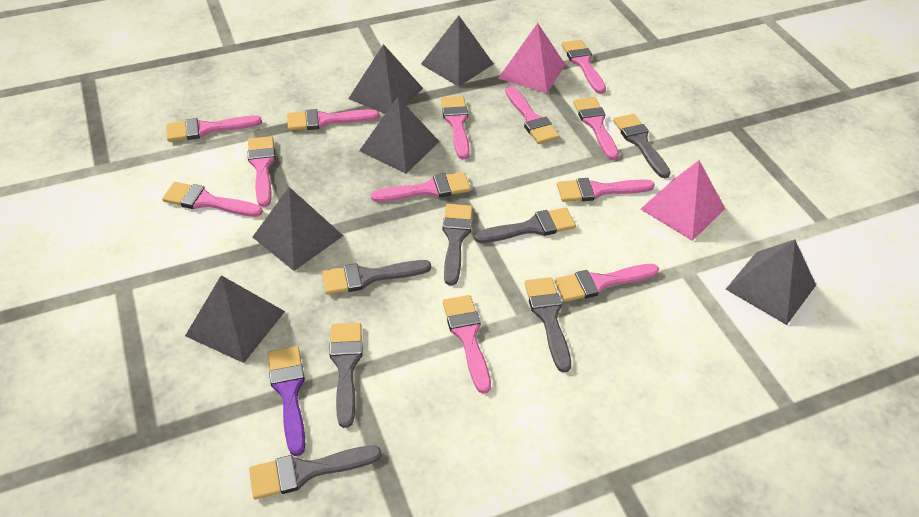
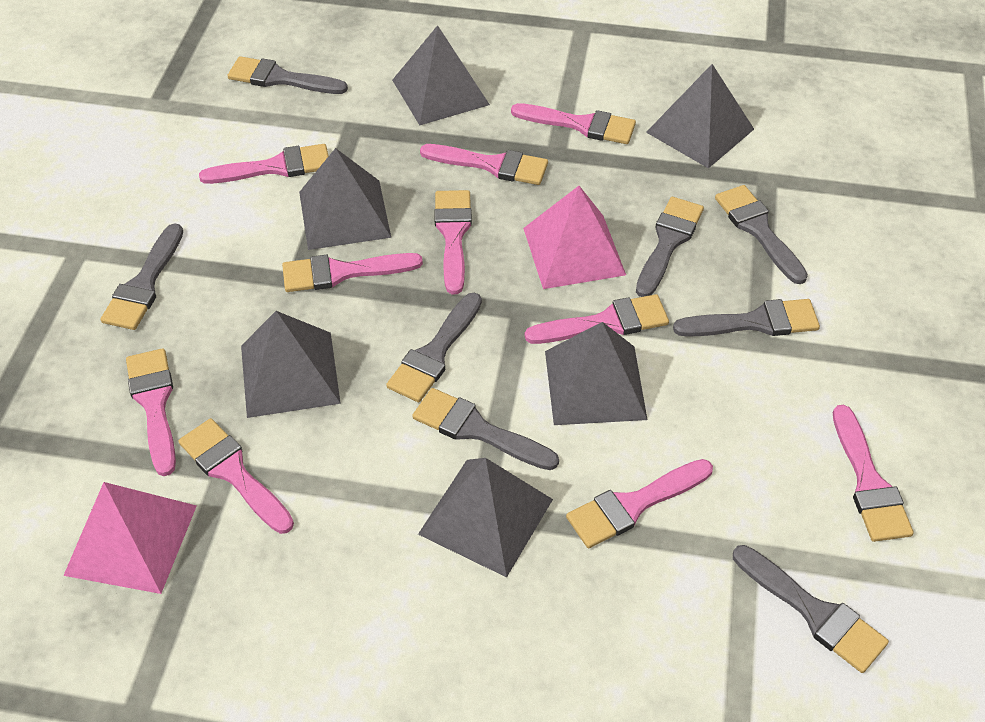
grey brush: [249,445,382,499] [322,260,431,295] [329,323,363,428] [443,204,473,286] [474,208,576,243] [525,277,571,373] [613,114,671,178] = 7 -> [100,223,183,330] [228,56,348,94] [386,293,482,402] [412,388,559,470] [636,197,704,297] [673,299,820,337] [715,185,808,284] [733,545,889,673] = 8
pink brush: [162,182,263,217] [166,116,262,142] [248,136,275,207] [287,109,379,131] [371,172,471,202] [441,96,470,159] [443,295,491,394] [505,86,560,144] [554,264,659,302] [557,178,655,202] [562,40,606,94] [573,97,619,160] = 12 -> [126,348,176,476] [178,418,294,534] [199,144,328,184] [282,253,423,292] [420,144,548,185] [434,190,472,294] [511,103,636,144] [525,294,669,344] [566,459,713,548] [833,405,914,542] = 10
purple brush: [268,346,305,456] = 1 -> none = 0

